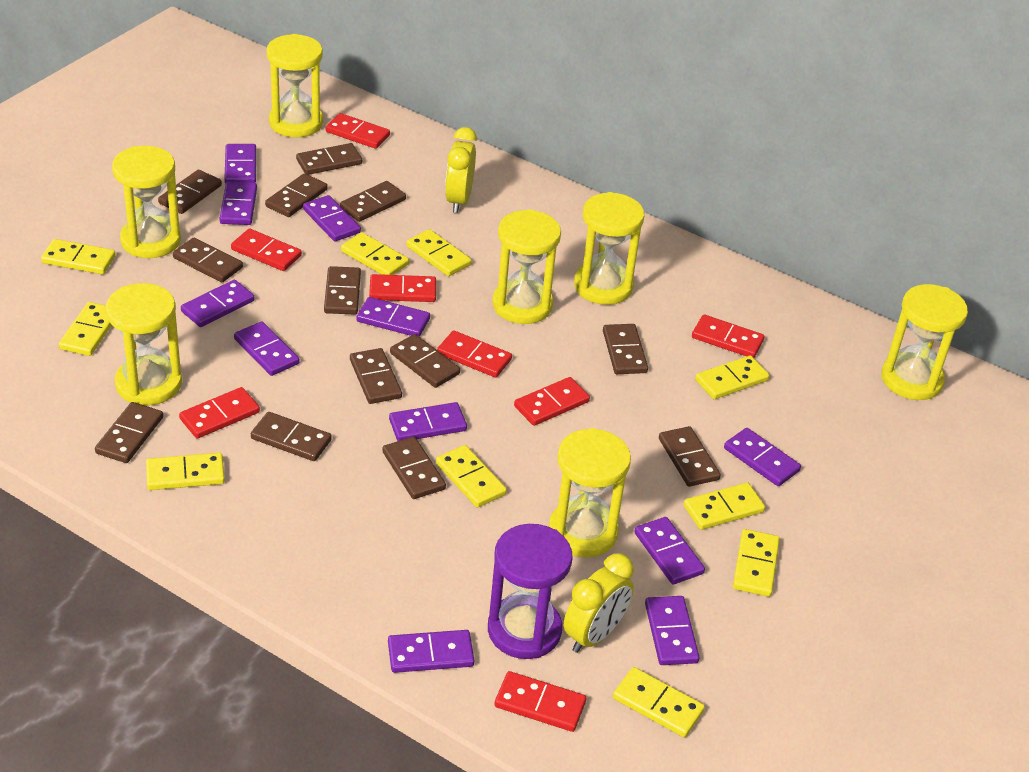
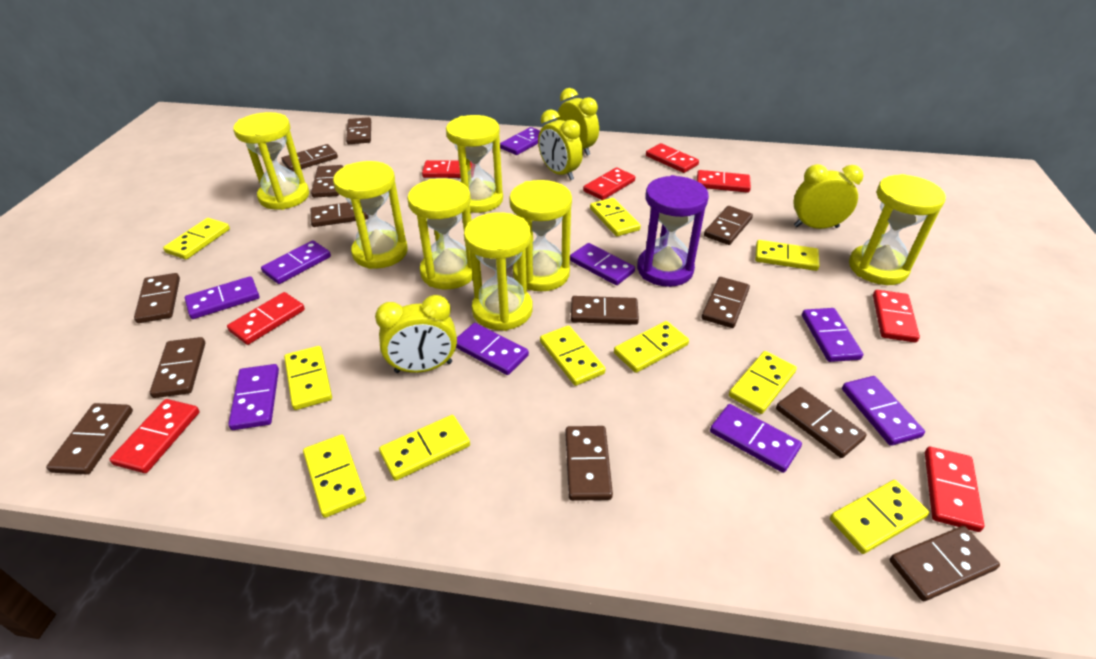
purple domino: [181,280,254,327] [220,182,257,225] [224,144,256,184] [234,321,300,376] [303,195,361,241] [357,297,430,337] [388,630,474,673] [389,402,467,441] [634,517,705,584] [645,596,700,665] [724,428,801,486] = 11 -> [185,276,259,319] [228,364,279,430] [261,240,331,284] [456,323,529,375] [500,127,540,155] [570,243,635,285] [710,404,802,473] [802,308,863,362] [842,376,925,446] = 9
yellow clock: [445,127,477,213] [564,553,634,653] = 2 -> [375,295,457,373] [538,109,583,180] [557,88,599,156] [793,164,864,229] = 4

